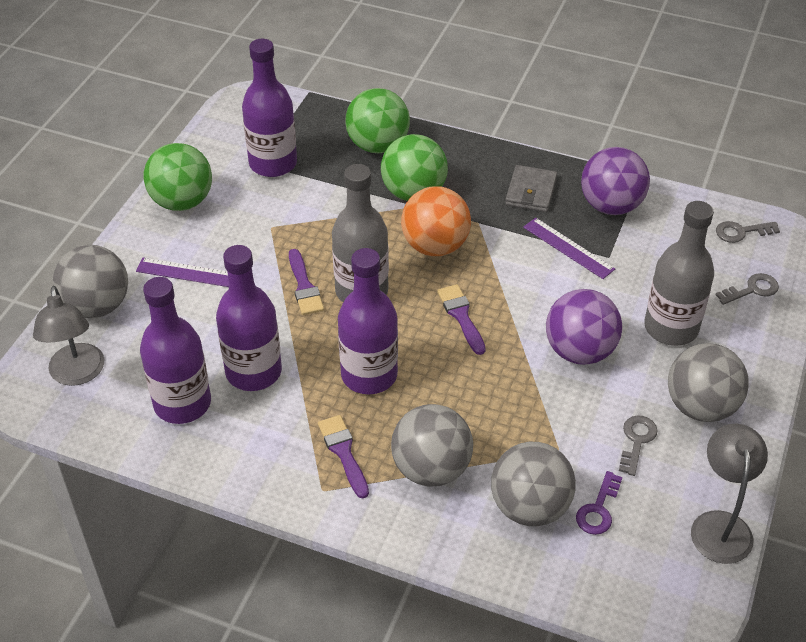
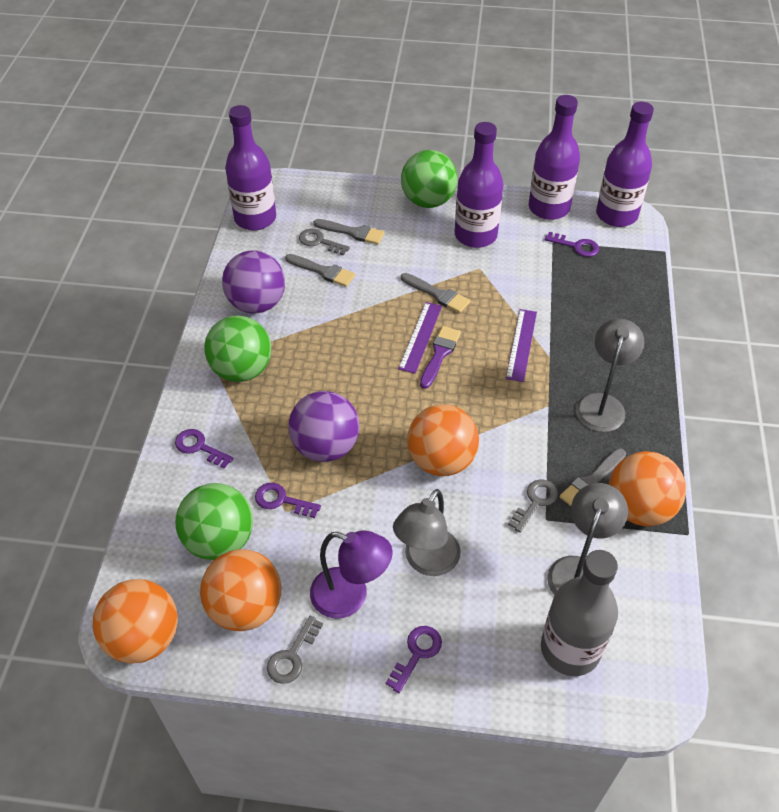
grey ball: [53,245,128,318] [391,404,473,487] [491,442,576,526] [668,343,749,422] = 4 -> none = 0
grey bottle: [332,164,389,302] [644,201,714,346] = 2 -> [541,550,618,676] = 1
grey brush: none = 0 -> [285,254,355,287] [314,219,385,245] [401,273,470,313] [560,448,626,506] = 4
grey lamp: [33,286,104,386] [691,424,768,564] = 2 -> [393,489,461,576] [547,483,628,595] [575,319,645,432] = 3
grey wallet: [505,165,557,212] = 1 -> none = 0
orange ball: [401,186,471,256] = 1 -> [93,579,178,664] [200,549,281,631] [407,404,479,476] [609,451,686,526] = 4
purple brush: [289,249,324,315] [318,415,369,498] [437,284,486,355] = 3 -> [420,326,461,389] = 1
purple key: [576,471,623,535] = 1 -> [175,429,234,469] [255,483,321,518] [386,626,442,693] [545,232,599,257] = 4
purple lamp: none = 0 -> [310,530,393,619] = 1

